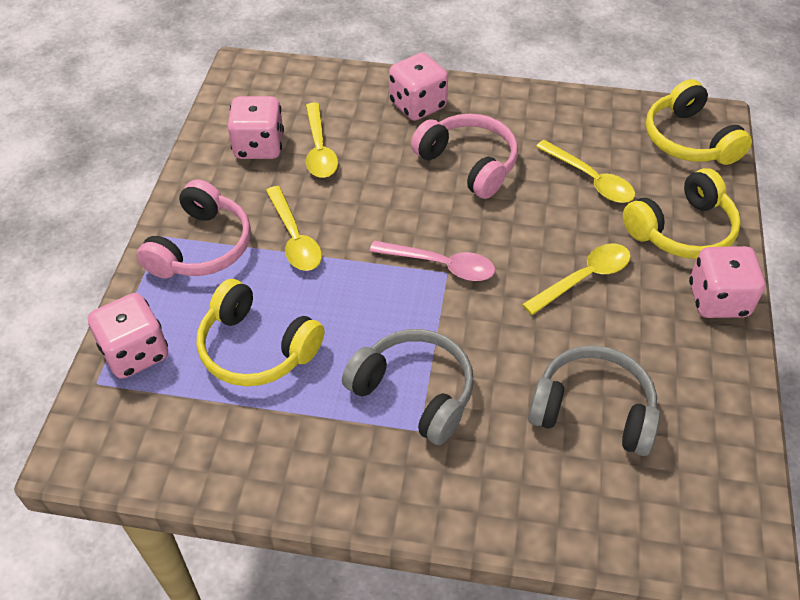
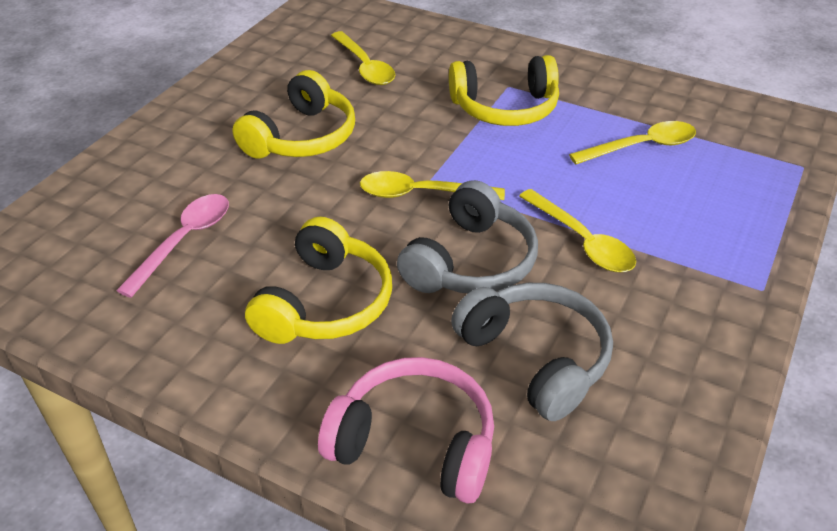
pink dice: [88,293,168,379] [228,96,284,159] [389,53,448,121] [689,246,765,318] = 4 -> none = 0
pink headphones: [136,179,251,278] [411,114,518,199] = 2 -> [318,357,494,504] = 1

